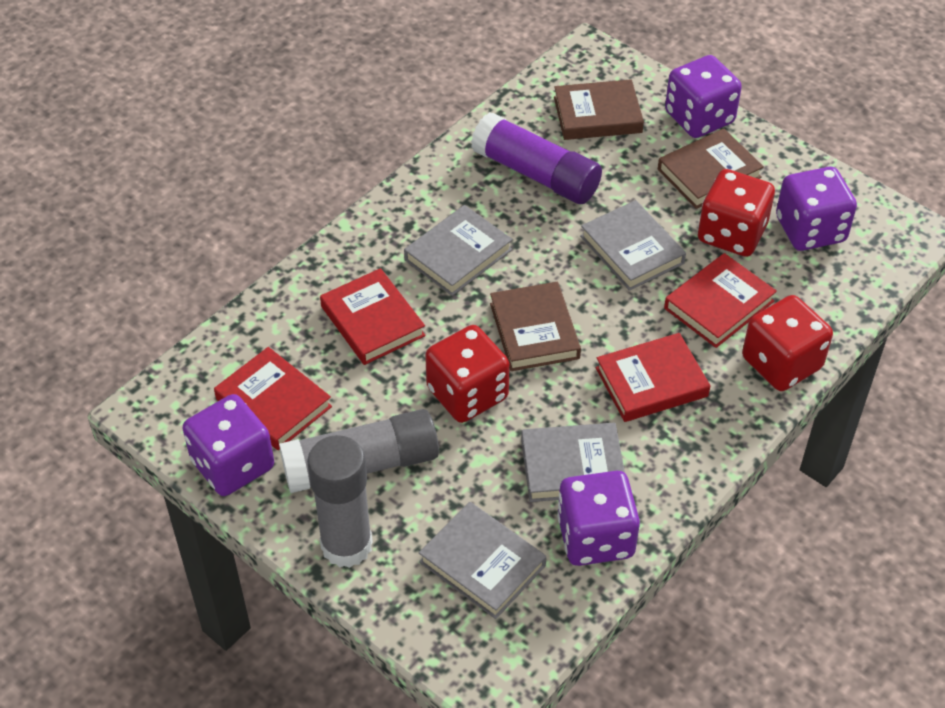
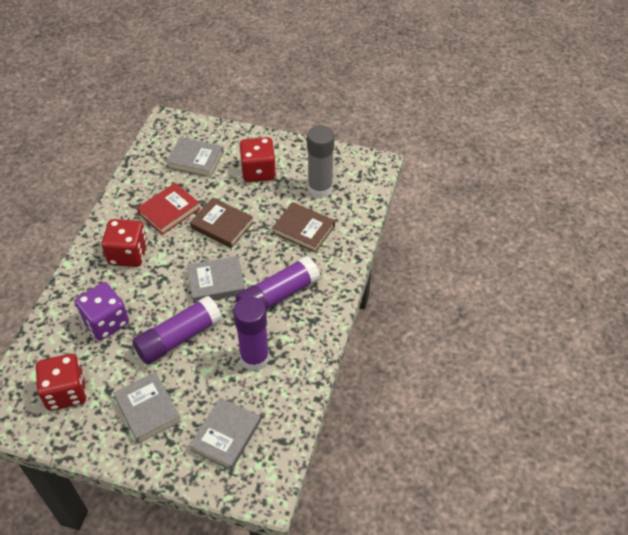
brown book: [490,282,581,371] [554,79,644,140] [658,129,764,209] = 3 -> [190,198,254,248] [272,202,335,253] = 2
grey glue stick: [279,409,439,493] [307,435,373,568] = 2 -> [307,125,335,198] = 1
purple dice: [182,394,274,496] [557,471,640,566] [665,55,742,138] [776,167,857,251] = 4 -> [74,282,129,340] = 1
purple glue stick: [471,112,602,204] = 1 -> [132,296,222,365] [233,297,269,371] [235,256,320,311] = 3
red book: [214,347,332,450] [320,268,426,365] [596,333,710,422] [664,253,777,348] = 4 -> [137,183,200,235] = 1

